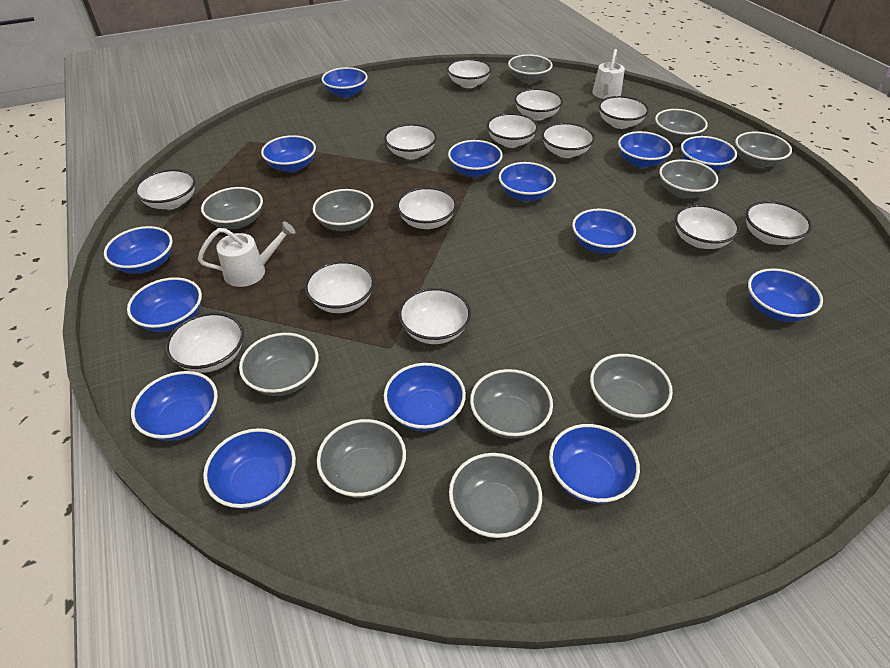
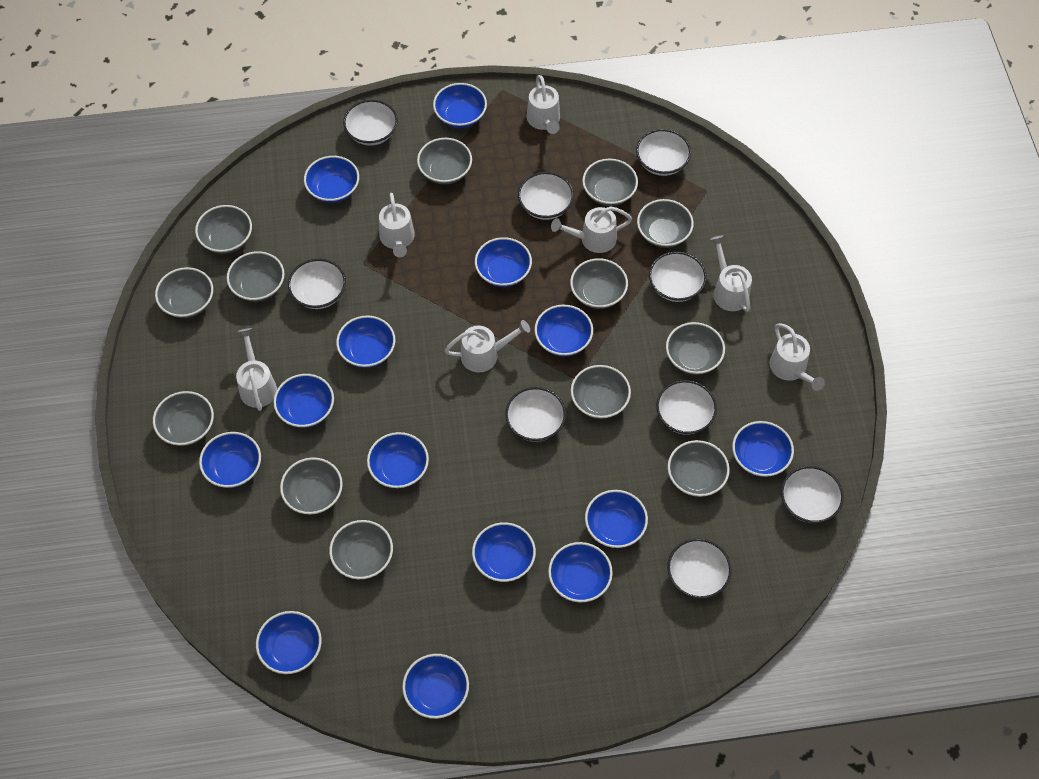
grey bowl: [201,187,263,229] [239,333,319,396] [313,189,373,231] [317,419,406,498] [449,453,542,538] [470,369,553,439] [508,54,553,84] [590,354,673,421] [655,109,708,143] [659,159,718,199] [735,132,792,168] = 11 -> [153,391,214,446] [155,267,213,318] [195,205,252,254] [227,251,285,302] [280,458,343,515] [329,520,393,579] [417,138,472,185] [570,258,628,309] [571,365,631,419] [582,159,638,206] [637,199,694,248] [666,322,725,375] [668,440,730,497] = 13
white bowl: [135,169,196,210] [165,313,244,373] [305,261,375,313] [384,124,437,159] [397,187,457,229] [398,288,471,344] [447,59,491,88] [487,113,538,148] [514,88,563,121] [542,123,595,158] [599,96,649,129] [675,205,740,249] [746,201,812,245] = 13 -> [288,259,346,309] [343,100,398,146] [505,387,566,442] [518,172,574,220] [636,129,691,176] [649,252,707,302] [656,380,717,435] [667,538,732,599] [781,466,844,523] = 9
white watering can: [198,221,296,287] [592,49,625,99] = 2 -> [236,328,277,411] [379,193,415,258] [444,320,530,372] [527,75,560,134] [551,206,632,253] [710,235,752,312] [770,323,825,391] = 7

